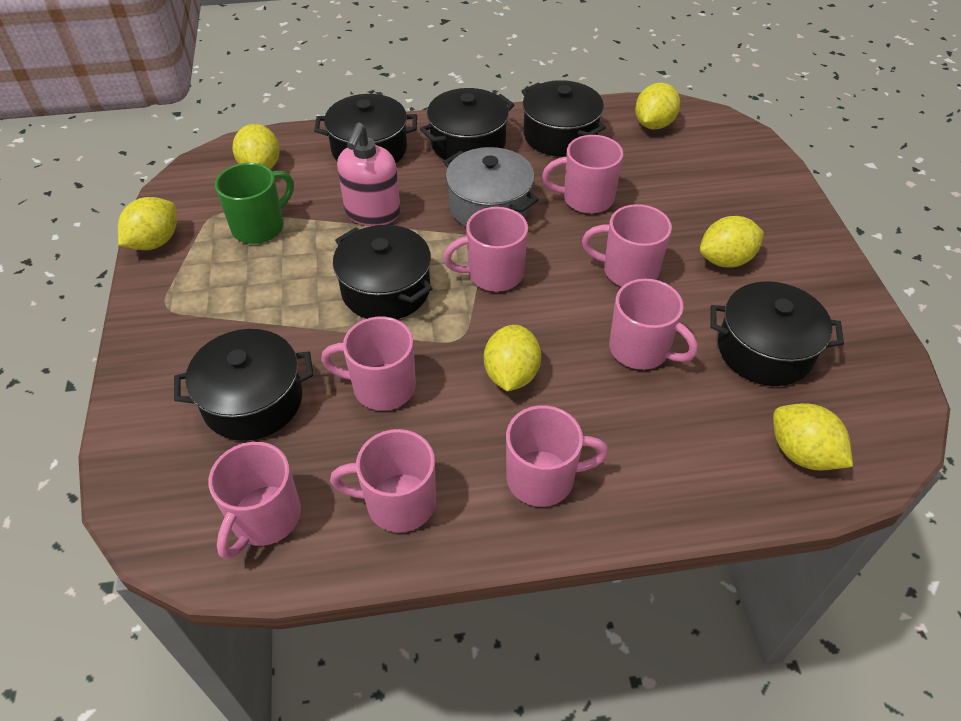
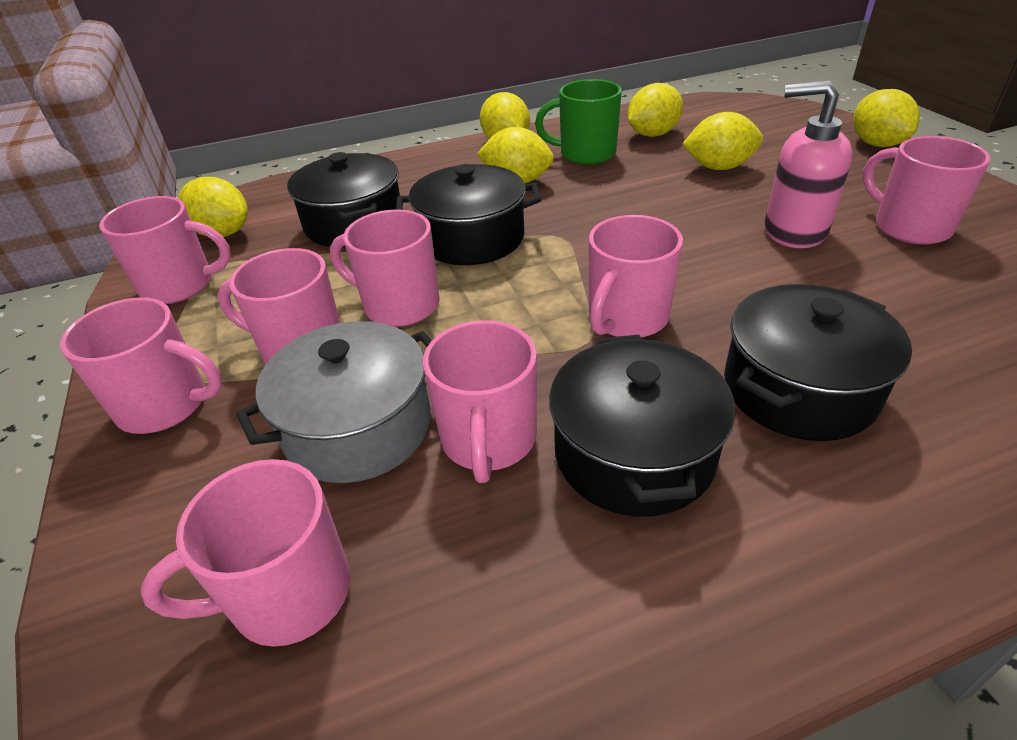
black pot: [174,329,313,441] [314,94,417,163] [333,225,433,319] [420,88,514,160] [522,80,606,157] [710,281,844,386] = 6 -> [287,152,403,248] [396,164,541,265] [549,335,736,517] [724,284,912,441] = 4

